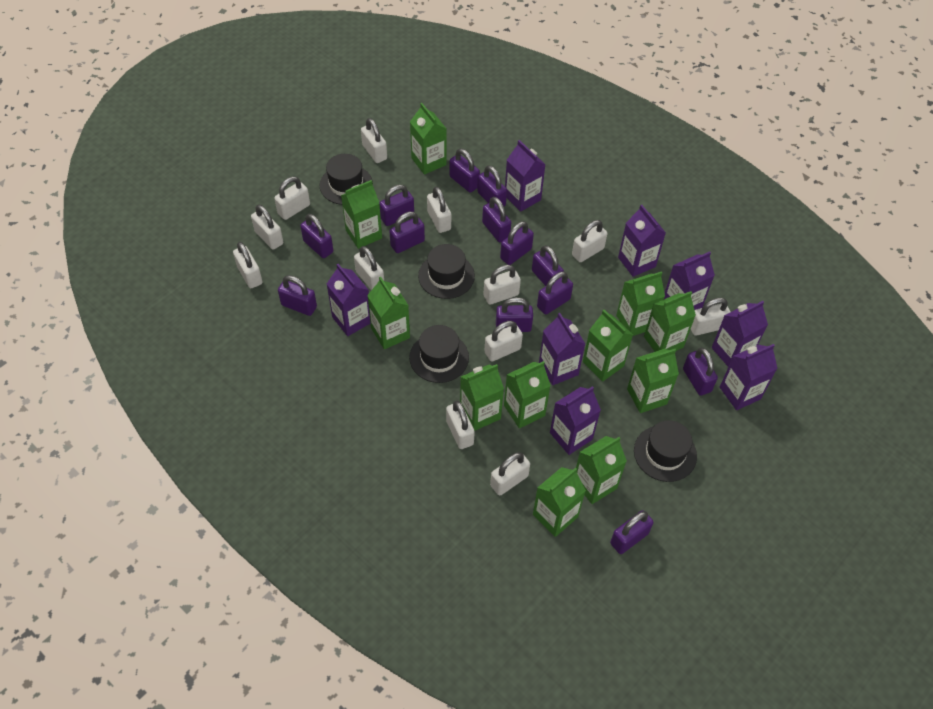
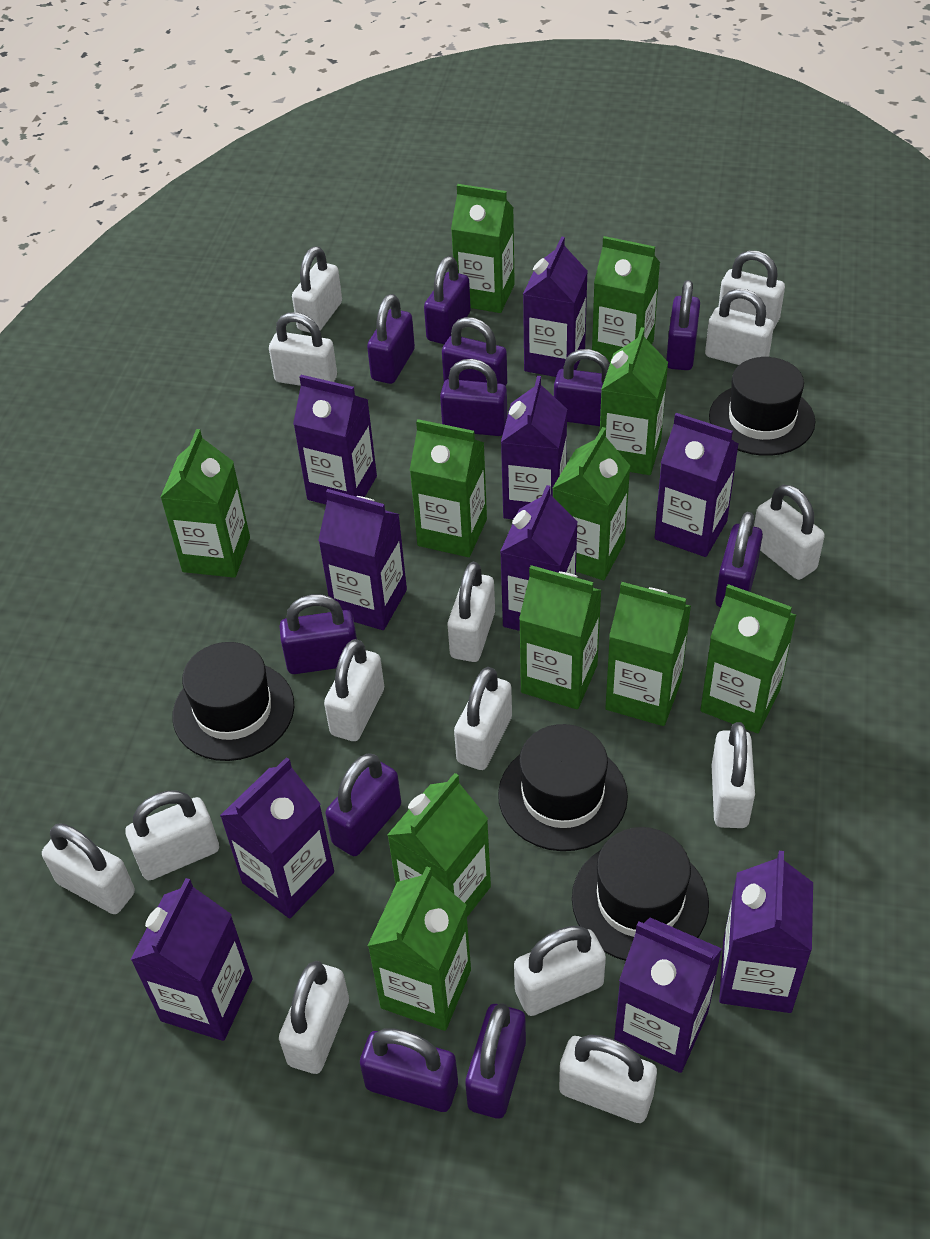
purple carton: [327,264,371,336] [505,140,546,212] [539,313,585,385] [550,386,601,455] [618,205,666,277] [664,251,715,310] [712,301,768,367] [720,344,777,410] = 8 -> [130,878,252,1041] [220,757,334,919] [293,375,377,504] [318,489,407,630] [500,485,578,631] [501,376,567,519] [523,236,588,377] [614,918,722,1073] [655,413,739,557] [719,851,813,1013] = 10
purple padlock: [278,275,317,316] [300,214,333,258] [380,185,414,226] [389,212,425,253] [449,148,480,193] [477,165,507,206] [482,197,511,242] [496,297,533,332] [500,221,534,265] [532,245,564,286] [537,272,573,314] [610,510,654,554] [683,348,718,396] = 13 -> [279,594,357,674] [325,753,401,856] [360,1028,458,1112] [367,294,415,384] [424,256,471,344] [440,359,507,436] [442,317,507,386] [465,1003,526,1119] [554,349,610,426] [666,280,700,370] [715,512,763,608] = 11
white padlock: [233,242,262,288] [251,204,283,250] [274,177,310,220] [354,246,384,290] [361,118,387,163] [427,186,451,233] [446,401,475,449] [483,265,521,305] [484,321,523,362] [490,452,530,496] [572,220,607,262] [691,298,731,336] = 12 -> [42,823,135,914] [125,790,219,880] [269,312,337,386] [279,961,349,1074] [292,246,342,333] [324,639,384,741] [448,562,495,662] [454,667,512,770] [514,926,606,1016] [559,1035,657,1123] [705,289,774,365] [711,722,755,828] [718,250,785,330] [754,485,825,580] = 14

